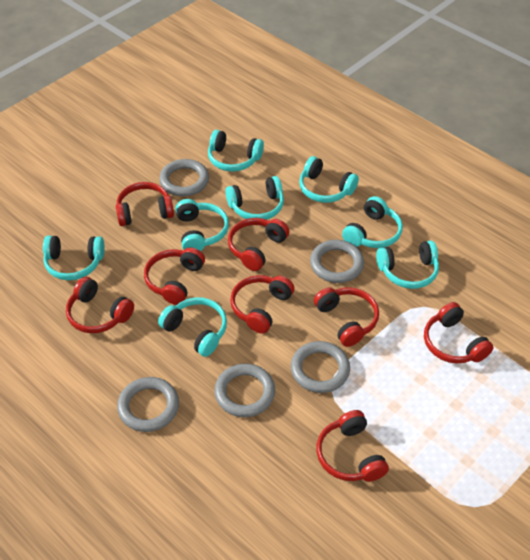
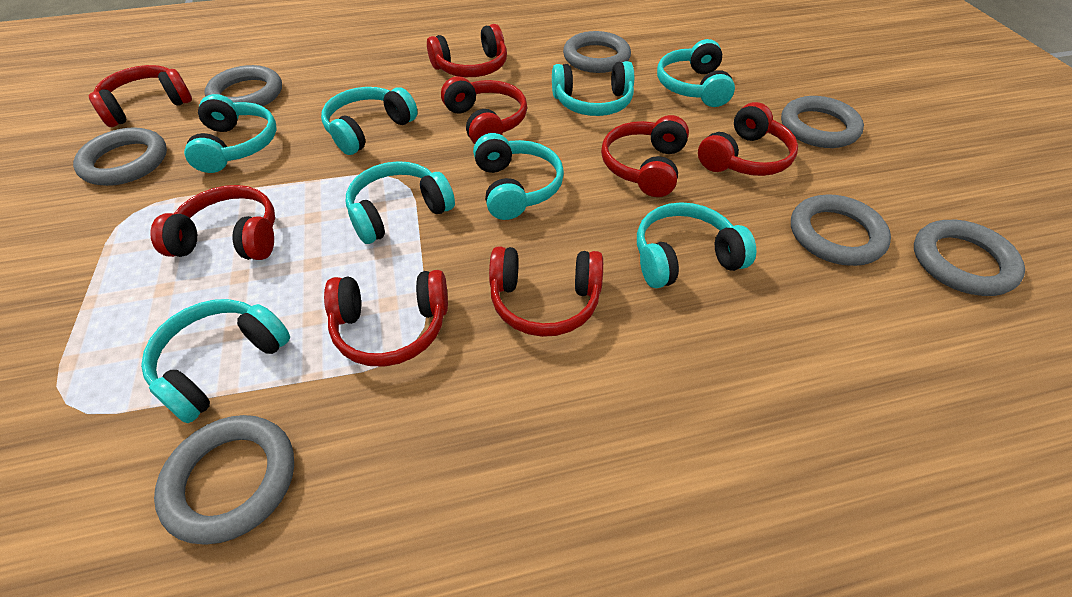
grey ring: [117,377,179,432] [159,159,209,196] [214,363,275,417] [291,341,350,393] [310,240,364,283] = 5 -> [73,127,167,186] [154,415,294,544] [204,65,282,106] [563,31,631,73] [781,96,864,148] [791,194,891,266] [914,220,1025,296] = 7

